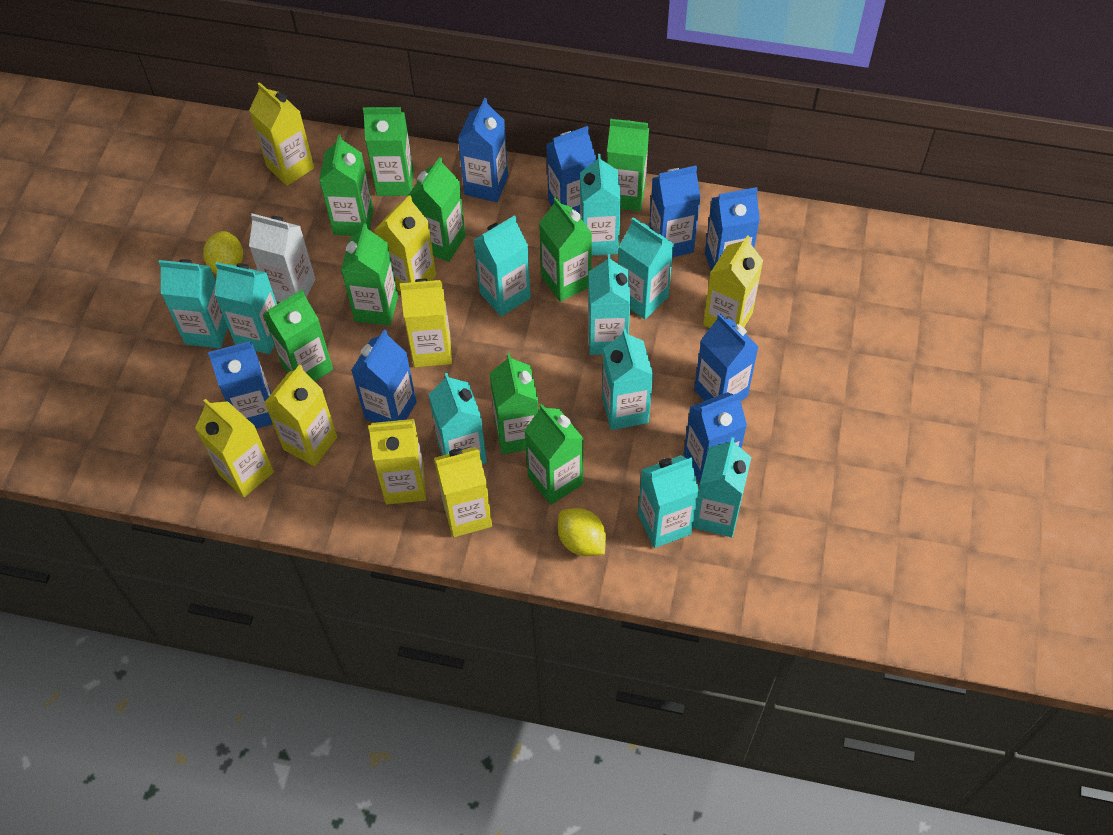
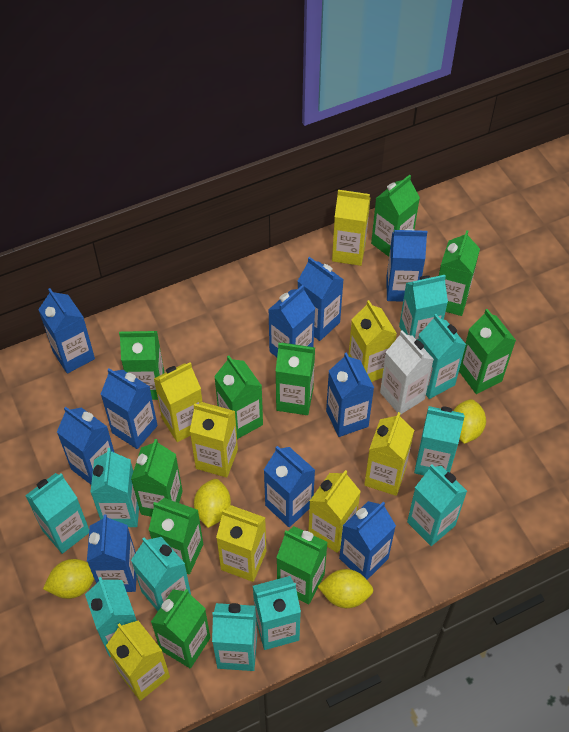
blue carton: [208,341,273,429] [351,330,417,423] [458,98,508,202] [546,126,596,214] [649,165,701,258] [684,392,747,483] [694,313,759,401] [705,187,760,271] = 8 -> [38,288,95,374] [57,407,115,484] [87,515,137,592] [101,369,158,449] [264,446,315,527] [268,285,315,357] [298,257,344,341] [326,352,374,437] [339,501,396,580] [386,229,427,302] = 10
green carton: [263,290,333,381] [319,134,373,236] [341,224,398,326] [363,107,414,196] [408,157,466,262] [490,353,539,454] [524,404,584,505] [539,198,592,302] [607,119,649,211] = 9 -> [119,331,164,400] [131,439,183,517] [149,498,203,574] [151,589,210,668] [214,356,263,439] [276,343,315,415] [276,526,328,604] [371,175,420,257] [439,230,480,316] [459,309,516,394] = 10
yellow lemon: [203,231,243,274] [558,508,606,556] = 2 -> [43,559,94,599] [194,479,231,528] [317,569,373,608] [453,399,486,444] = 4

